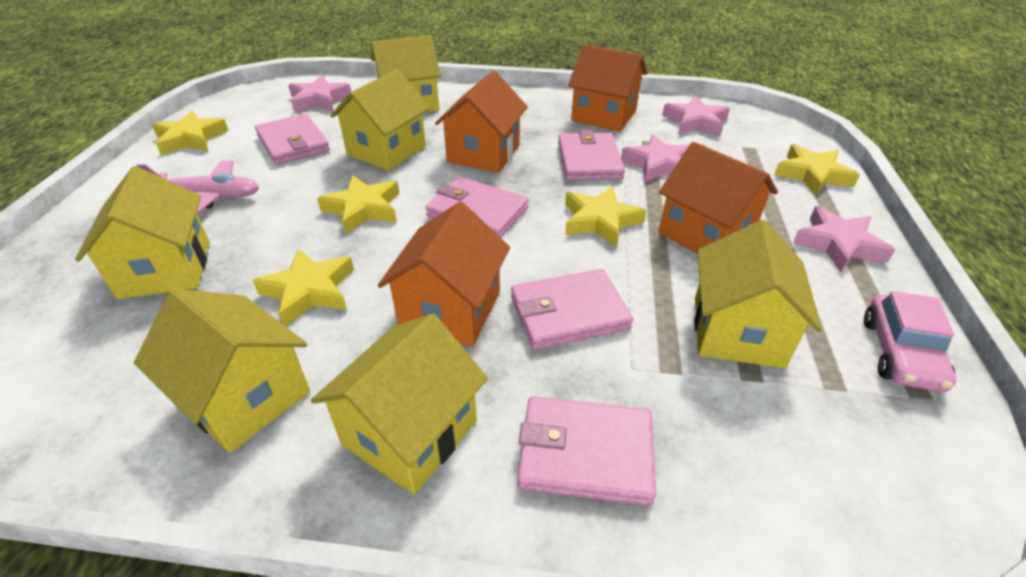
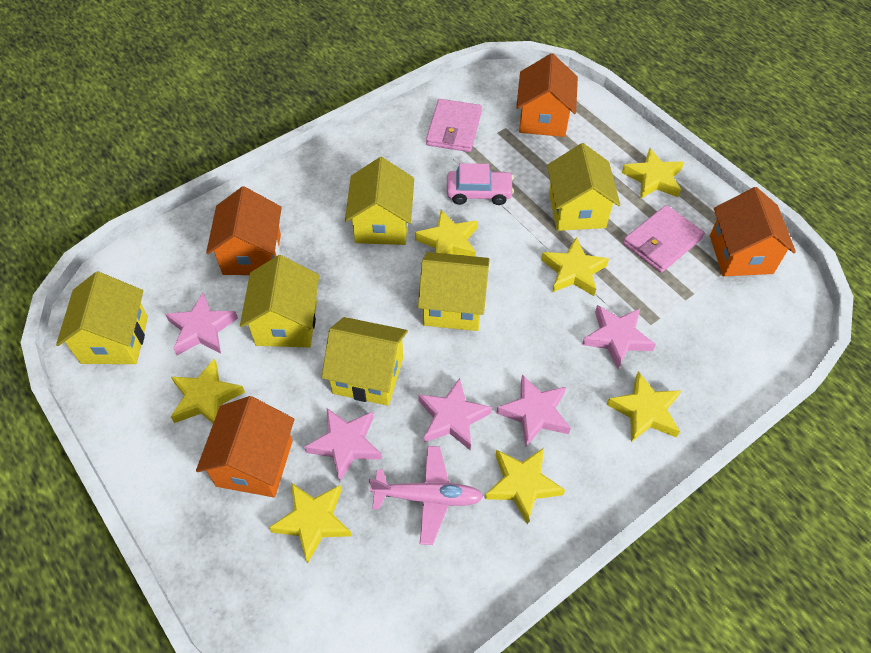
pink star: [288,75,351,112] [621,135,689,183] [662,96,730,137] [793,206,895,272] = 4 -> [165,293,238,355] [304,408,382,482] [418,378,492,450] [496,375,571,447] [582,305,656,369] = 5
pink wallet: [255,114,330,165] [425,177,529,237] [511,269,633,350] [517,396,656,506] [558,130,625,181] = 5 -> [426,99,482,152] [623,205,705,273] = 2
yellow star: [152,111,229,155] [253,248,354,326] [317,175,400,234] [565,186,646,248] [774,144,860,195] = 5 -> [171,359,245,423] [269,483,352,563] [415,210,478,257] [485,448,565,525] [541,237,609,296] [606,371,681,442] [622,148,684,199] = 7

